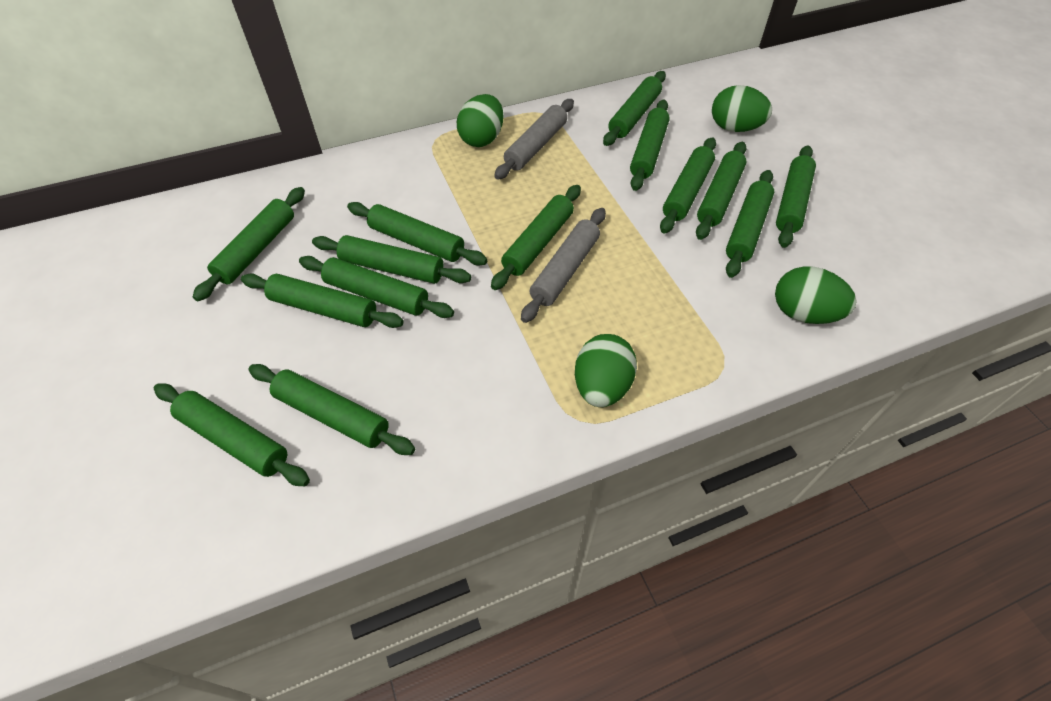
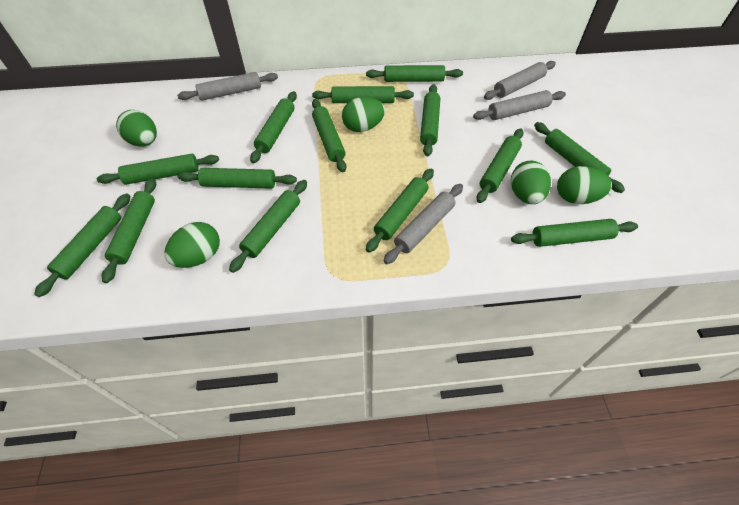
green egg: [457,94,504,147] [575,334,637,407] [712,85,772,132] [775,266,857,324] = 4 -> [116,110,157,147] [164,222,220,268] [342,97,385,132] [511,160,551,204] [557,166,612,204] = 5
grey rolling pin: [494,99,574,180] [521,208,606,323] = 2 -> [177,72,278,101] [383,184,463,264] [473,90,566,120] [484,61,556,100] = 4

